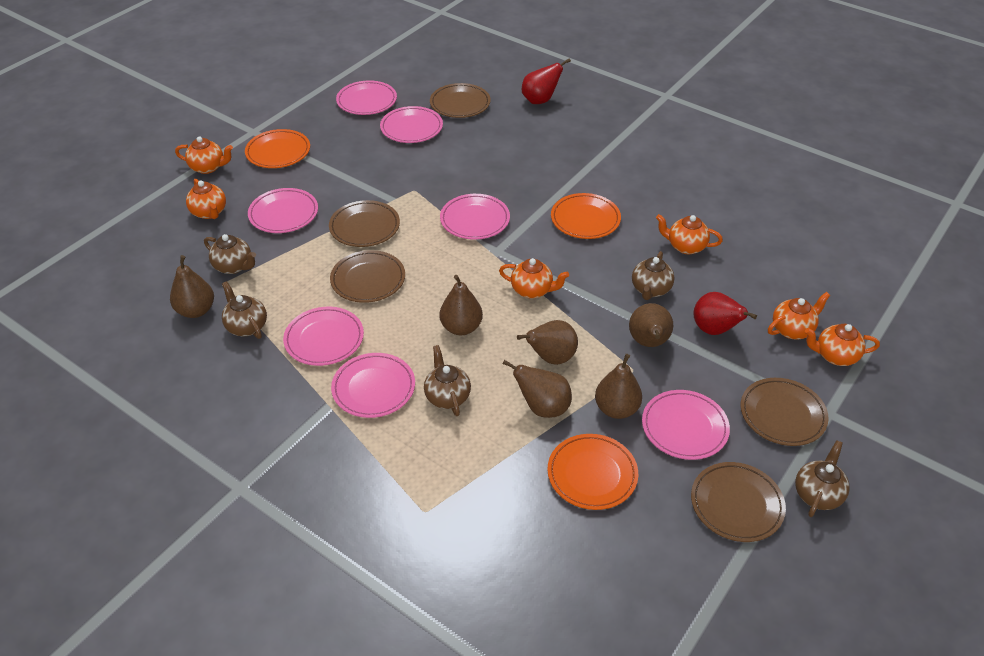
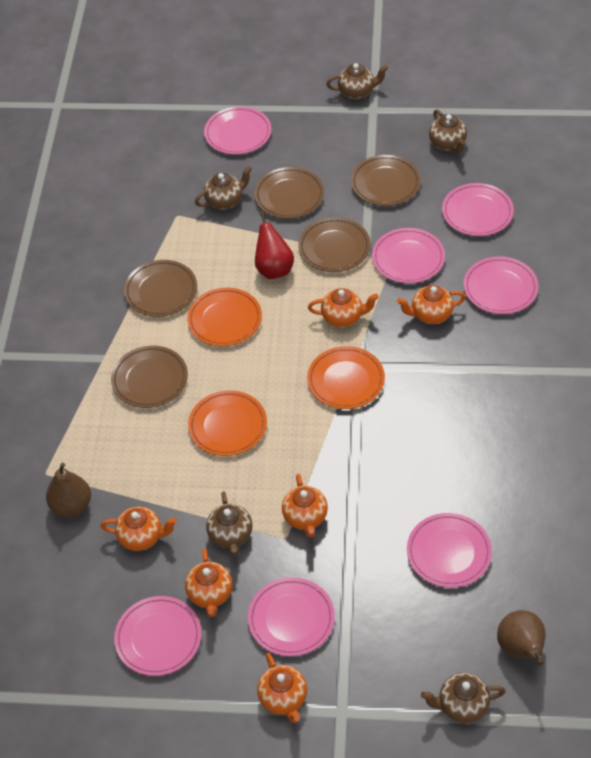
brown pear: [170,255,214,318] [439,275,483,335] [503,360,572,418] [517,320,578,365] [595,354,642,419] [629,303,673,347] = 6 -> [46,463,91,517] [497,610,546,665] = 2
red pear: [522,58,571,104] [693,292,757,335] = 2 -> [255,211,294,279] = 1

